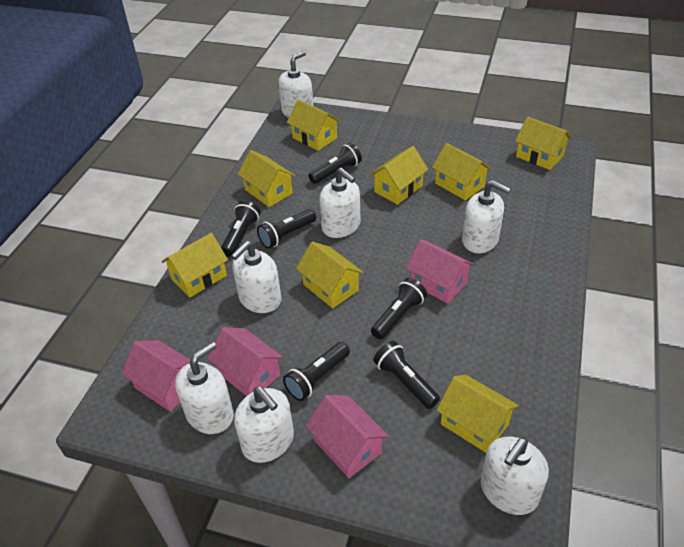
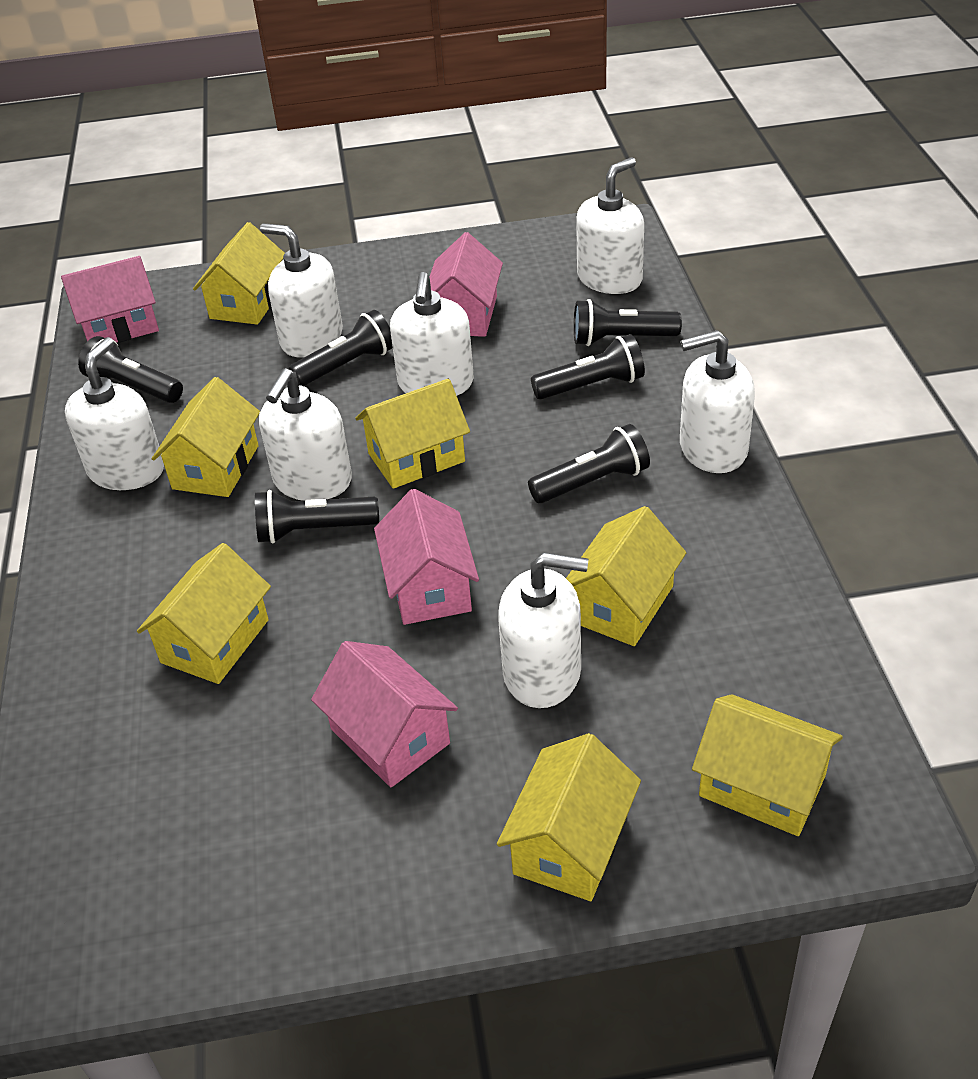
yellow house: [162,233,228,297] [238,150,295,207] [287,99,340,151] [296,241,364,308] [370,146,428,205] [432,143,492,200] [437,375,519,453] [515,117,571,170] = 8 -> [137,543,271,684] [152,377,260,497] [193,222,285,325] [356,379,470,489] [497,733,641,901] [566,506,686,646] [692,694,843,836] = 7

